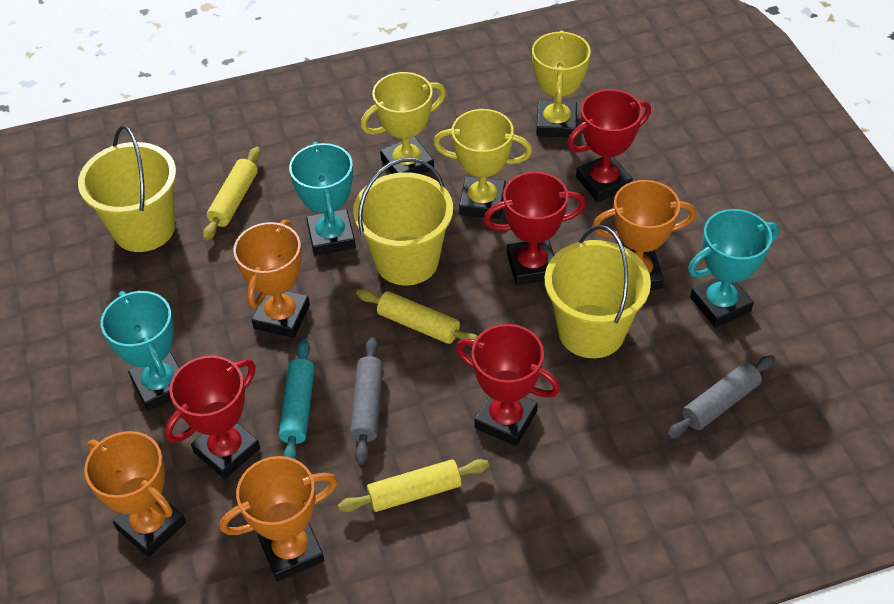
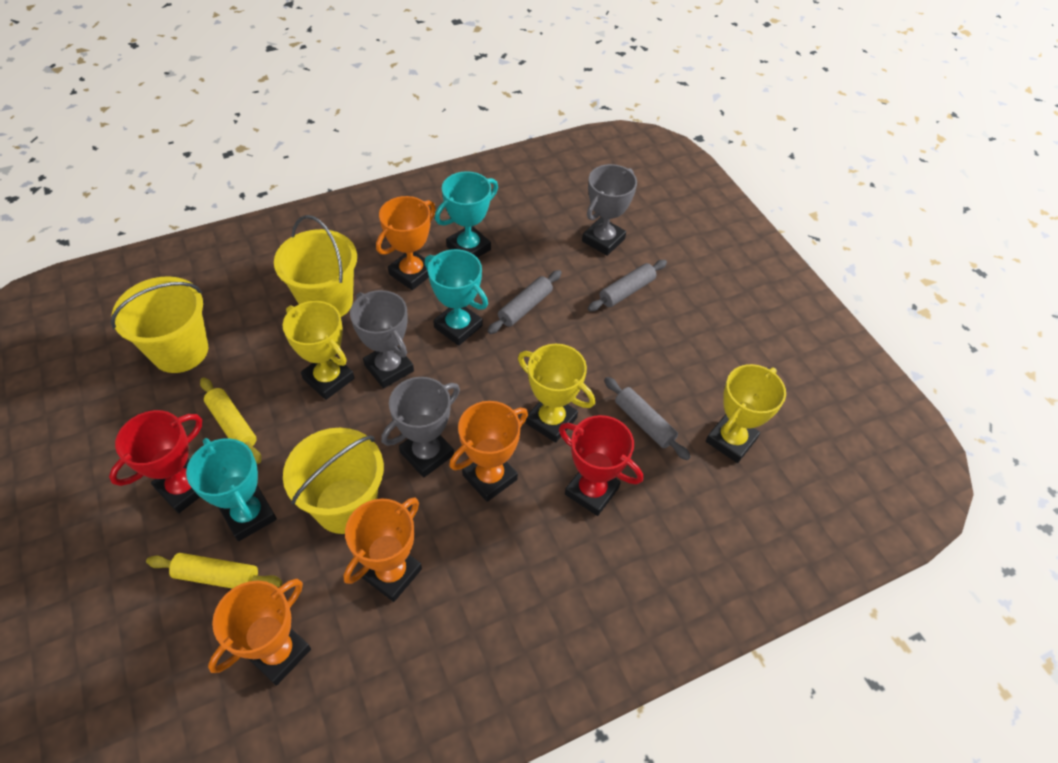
grey rolling pin: [350,337,383,465] [667,355,776,439] = 2 -> [488,270,562,334] [588,260,667,312] [604,377,691,460] = 3
grey trophy: none = 0 -> [350,290,414,388] [381,377,460,478] [582,164,637,256] = 3
red trophy: [165,356,260,479] [456,324,560,446] [484,172,586,285] [567,89,651,202] = 4 -> [109,410,202,513] [559,415,643,516] = 2
turquoise rolling pin: [279,339,315,459] = 1 -> none = 0
yellow rolling pin: [203,147,260,241] [338,459,489,512] [356,289,478,347] = 3 -> [146,553,282,589] [200,377,261,464] = 2

